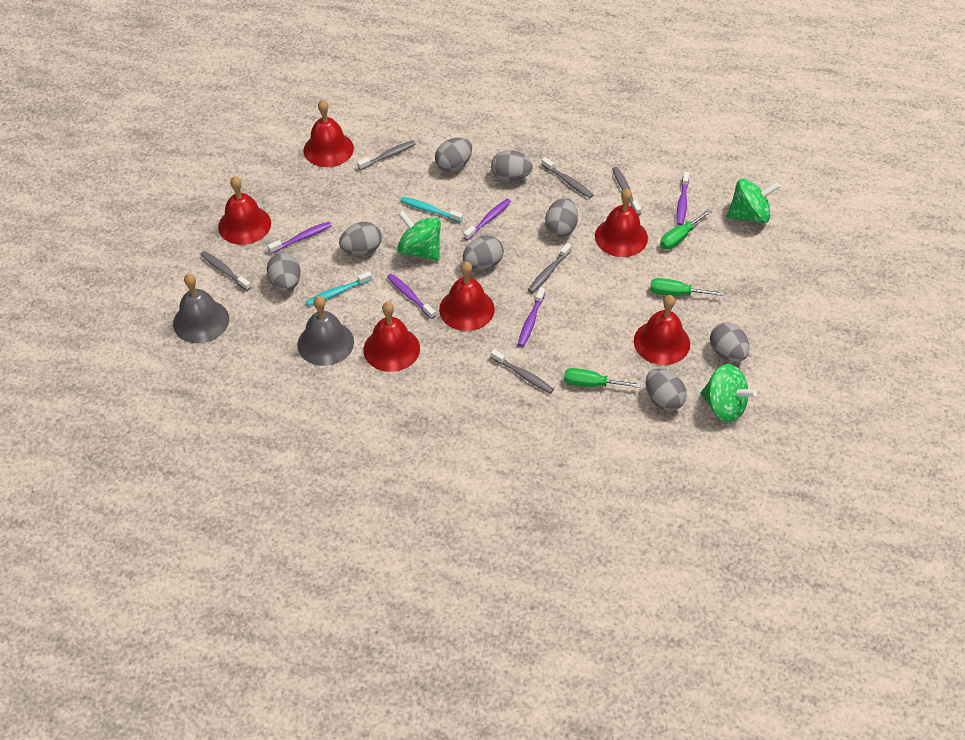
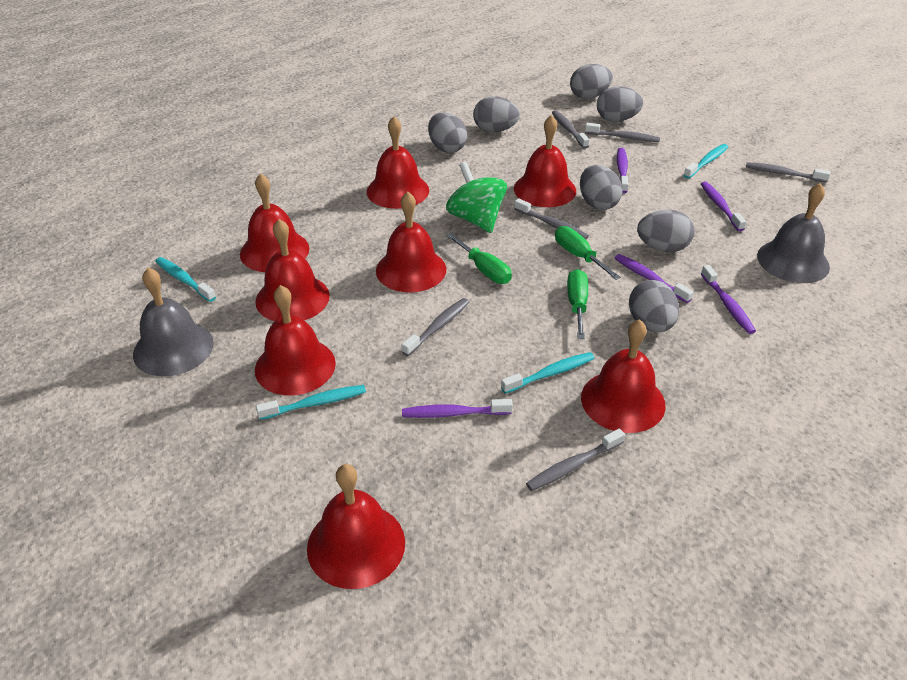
green spinning top: [397,210,441,261] [701,364,757,422] [727,178,780,223] = 3 -> [446,162,507,233] = 1
grey egg: [267,253,301,292] [339,222,382,255] [435,138,472,172] [463,235,504,270] [491,150,533,182] [545,198,578,237] [646,369,687,411] [710,322,750,362] = 8 -> [428,112,467,153] [473,96,520,132] [570,64,613,99] [580,165,622,210] [597,86,643,122] [629,280,679,332] [637,210,695,252] = 7
red bell: [218,176,271,245] [304,100,354,167] [363,302,420,372] [439,261,495,331] [595,188,648,257] [634,295,690,365] = 6 -> [240,173,309,272] [255,219,330,321] [255,285,336,395] [307,464,405,589] [367,116,429,209] [376,191,446,292] [514,115,576,207] [581,319,665,433] = 8
turquoise toothbrush: [306,271,372,306] [400,197,463,223] = 2 -> [155,257,216,302] [256,385,366,420] [501,352,595,394] [684,144,728,179] = 4

